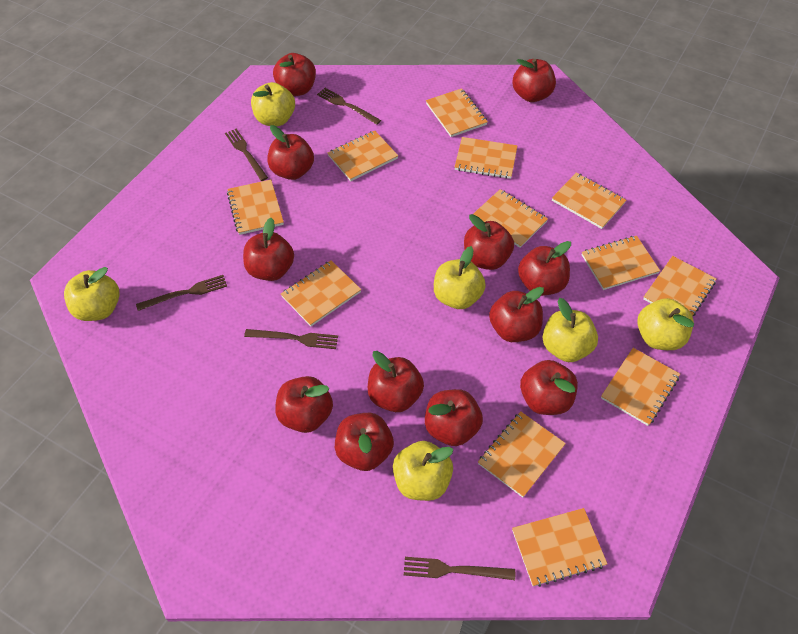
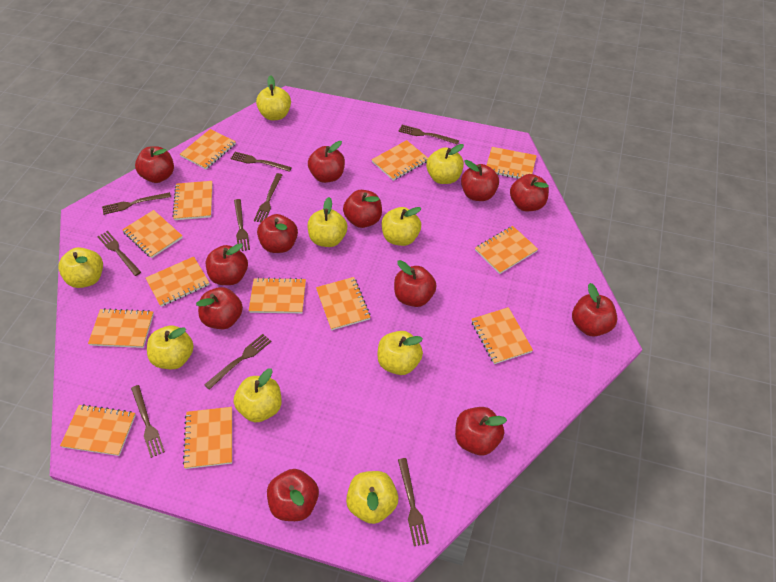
brown fork: [136,275,227,311] [225,128,268,181] [244,329,338,349] [317,88,381,125] [404,557,515,580] = 5 -> [97,231,141,276] [102,192,171,215] [131,385,165,458] [204,334,272,390] [230,152,292,172] [234,199,250,251] [254,173,282,222] [398,125,459,145] [398,458,429,546] = 9
orange notebook: [227,179,284,235] [281,260,361,326] [328,131,398,181] [426,88,488,137] [455,137,518,179] [473,189,548,248] [478,411,566,498] [512,508,607,587] [552,173,626,229] [582,236,660,290] [601,348,680,426] [643,256,717,316] = 12 -> [60,404,136,456] [88,308,154,348] [122,210,183,258] [146,257,210,307] [172,181,213,220] [180,129,236,169] [183,407,232,469] [249,277,306,313] [316,277,371,330] [372,140,428,181] [471,307,533,364] [475,226,538,274] [487,147,537,179] = 13
yellow apple: [64,267,120,321] [251,82,295,126] [393,441,454,501] [434,246,486,309] [543,298,598,362] [637,298,694,350] = 6 -> [58,247,103,288] [147,325,194,369] [234,368,282,422] [256,75,291,120] [308,197,347,247] [346,471,398,524] [377,331,423,375] [382,207,422,246] [426,144,464,184] = 9

